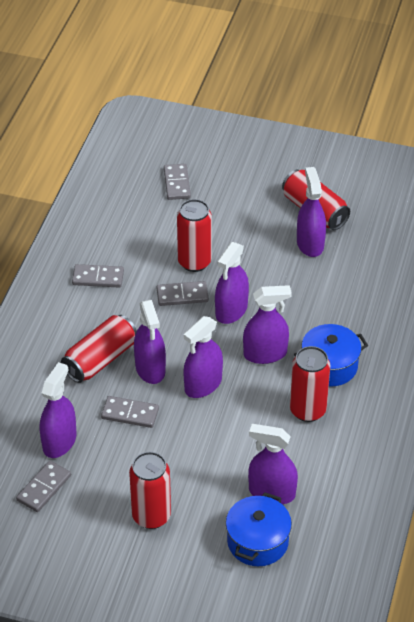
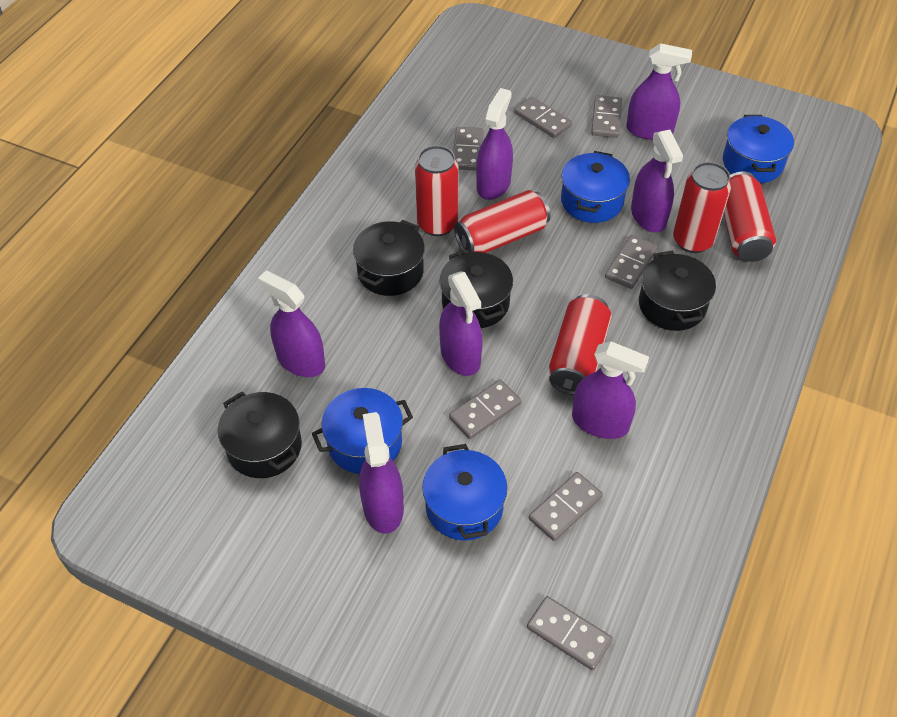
black pot: none = 0 -> [218,391,302,478] [353,220,425,296] [440,249,513,328] [639,251,716,331] = 4
blue pot: [226,492,292,566] [294,324,368,386] = 2 -> [312,388,413,474] [422,444,507,541] [561,151,630,223] [723,115,794,183] = 4
grey domino: [16,461,71,512] [72,264,124,288] [101,396,159,428] [157,281,209,306] [164,164,191,200] = 5 -> [449,380,521,439] [453,127,484,171] [514,97,572,138] [527,596,613,671] [529,472,603,541] [591,95,622,138] [605,235,658,289] = 7

